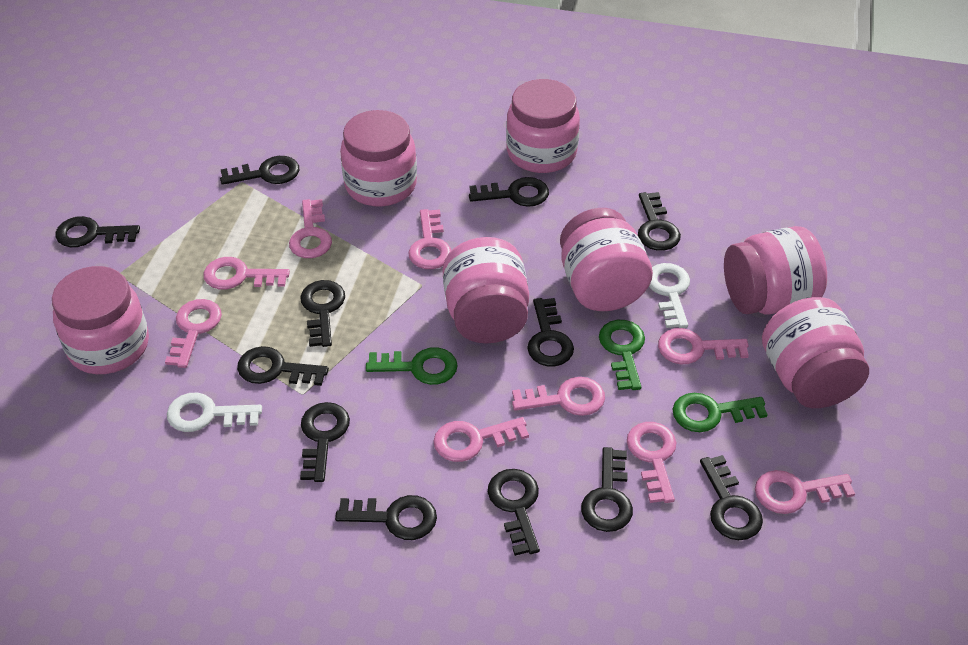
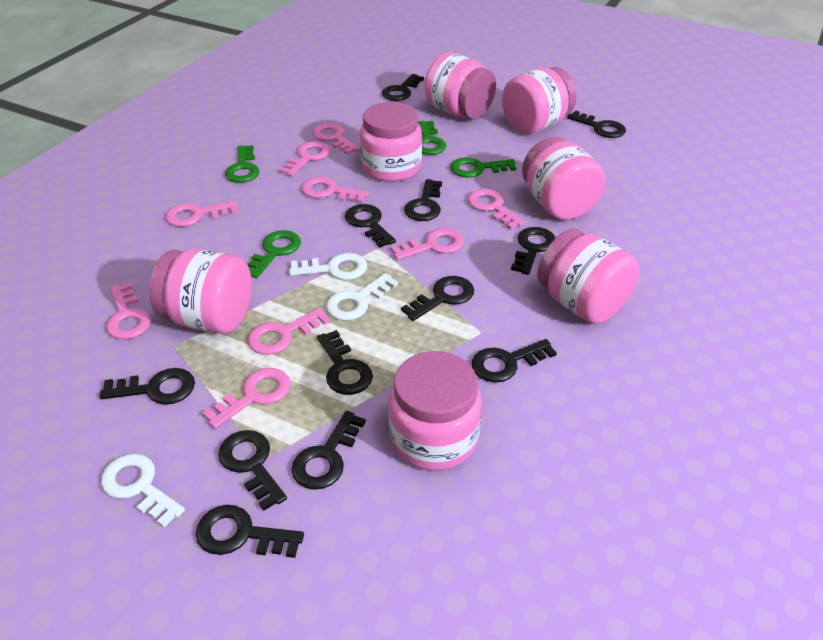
green key: [366,347,458,385] [599,320,645,390] [672,393,768,432] = 3 -> [225,145,259,183] [248,230,301,278] [418,121,446,155] [450,157,516,178] = 4
white key: [167,393,262,432] [649,263,690,328] = 2 -> [101,454,185,527] [289,253,367,280] [326,273,398,321] = 3

